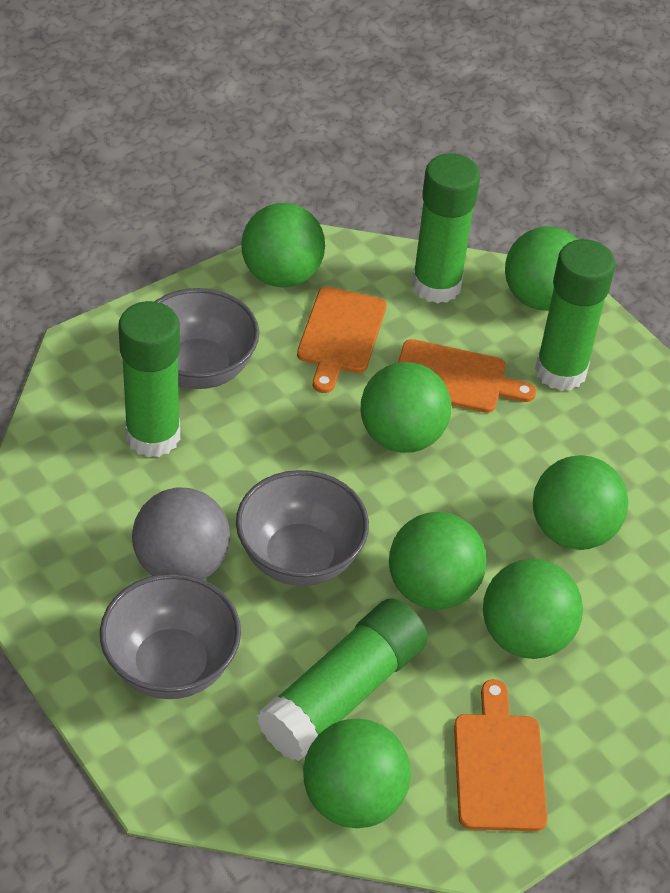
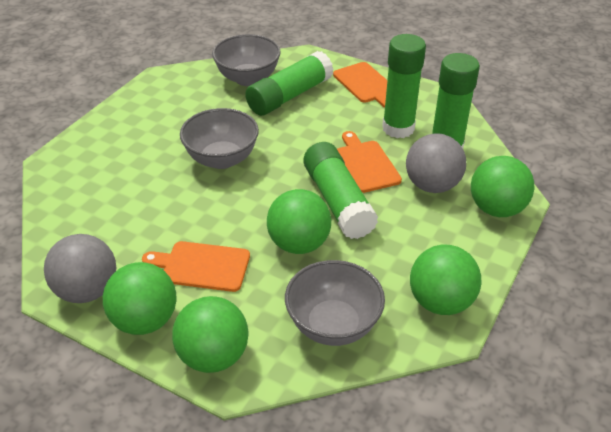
green ball: [241,203,325,287] [303,719,411,828] [361,362,451,453] [389,512,487,610] [483,559,583,659] [505,226,578,311] [533,455,628,550] = 7 -> [103,262,176,335] [172,296,249,373] [267,189,331,254] [410,245,481,315] [471,156,534,217] = 5
grey ball: [132,487,230,579] = 1 -> [44,234,116,303] [406,133,466,193] = 2

